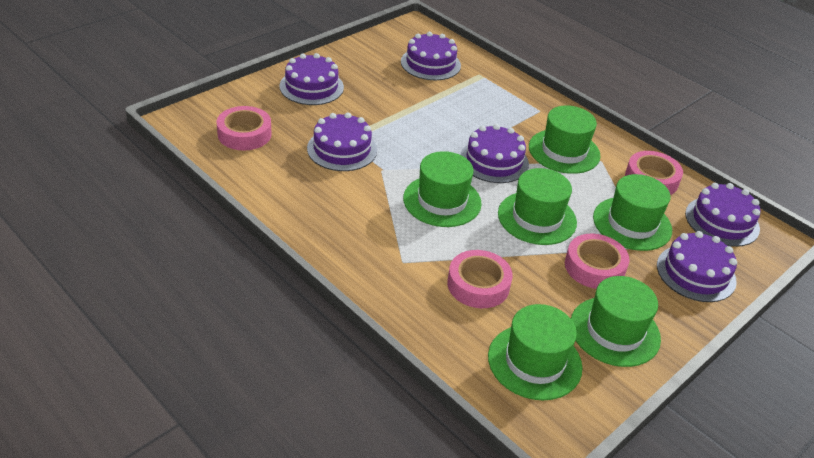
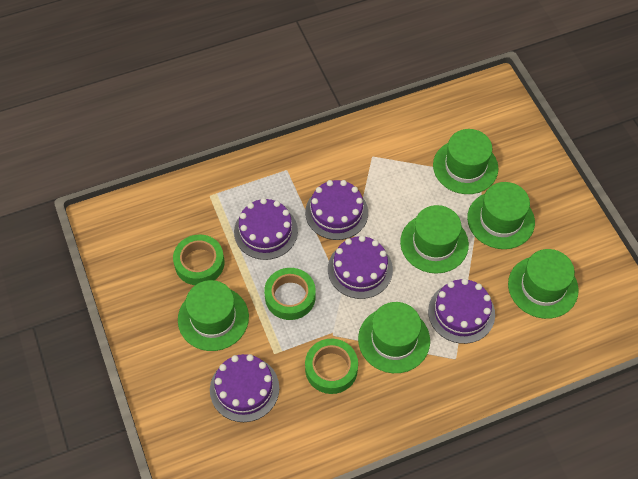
green tape: none = 0 -> [173,234,224,285] [264,268,316,320] [305,339,358,394] = 3
pink tape: [217,106,272,151] [447,250,513,308] [565,234,630,289] [625,151,683,195] = 4 -> none = 0
purple cake: [280,53,344,105] [307,112,377,171] [401,32,461,80] [460,124,529,183] [657,231,737,302] [685,183,761,247] = 6 -> [210,354,279,422] [234,198,298,260] [305,180,368,240] [328,235,393,299] [428,278,495,344] = 5

